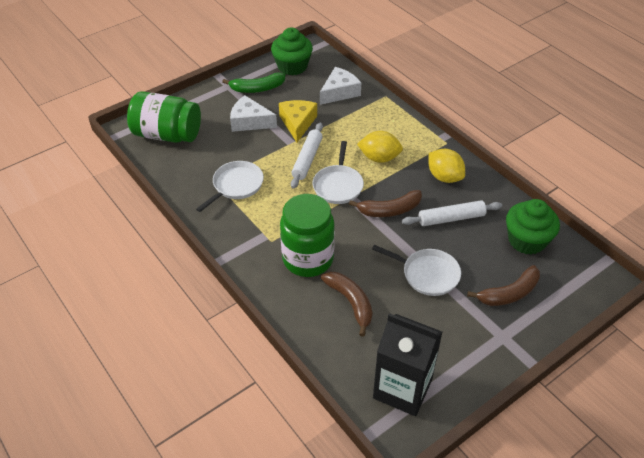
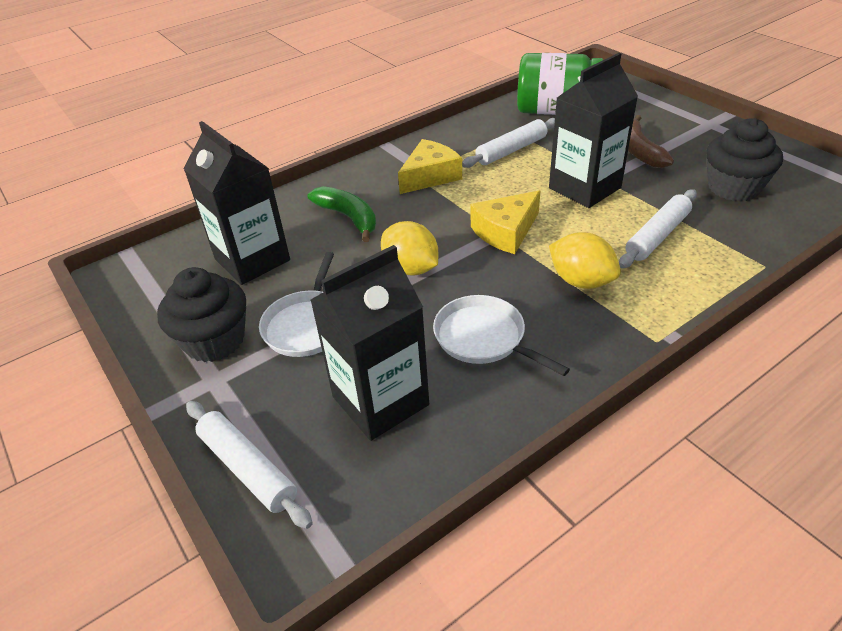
black carton: [373,313,442,416] = 1 -> [183,121,290,285] [310,245,429,441] [549,53,638,208] = 3
black cupcake: none = 0 -> [157,267,246,362] [706,118,783,202] = 2
brown banana: [321,272,372,337] [349,190,422,217] [467,265,540,306] = 3 -> [628,115,674,168] = 1
green cupcake: [271,27,313,75] [506,199,560,255] = 2 -> none = 0
green jar: [127,91,201,143] [280,194,335,277] = 2 -> [517,53,603,115] = 1
white cheese: [230,95,277,132] [320,67,361,105] = 2 -> none = 0
white pan: [196,161,264,212] [312,141,364,204] [372,245,461,296] = 3 -> [259,252,334,357] [433,295,570,376] = 2
white rolling pin: [291,123,323,189] [402,200,502,226] = 2 -> [186,401,313,529] [462,118,555,168] [619,189,697,268] = 3
yellow cheese: [279,100,317,142] = 1 -> [398,139,462,194] [471,190,540,254] = 2

